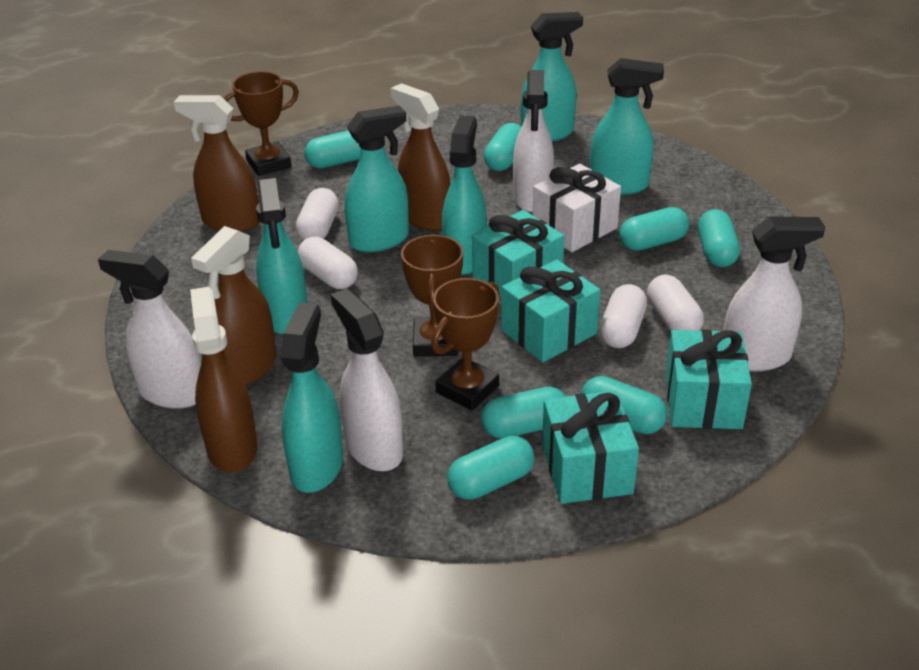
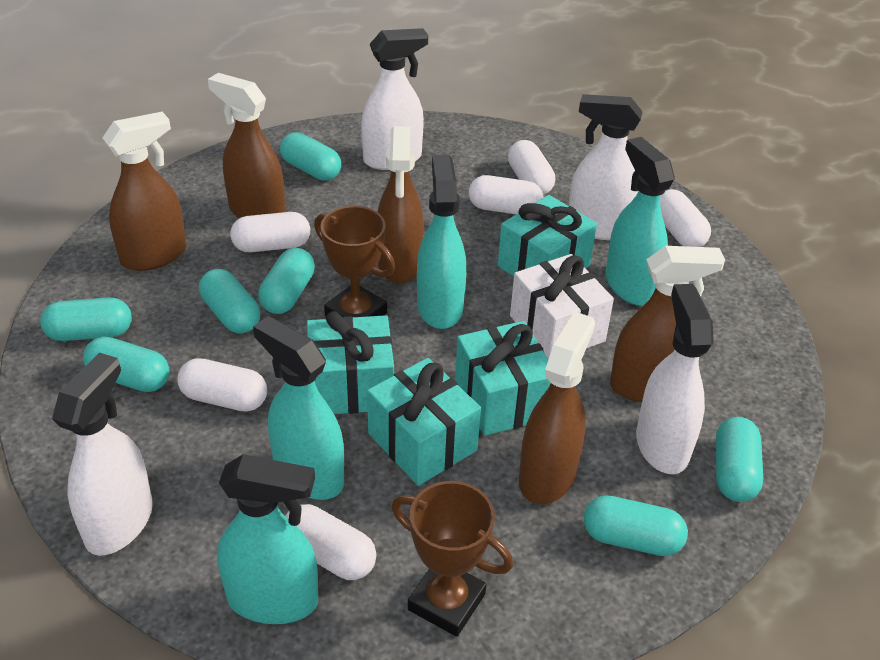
brown spray bottle: [174,95,259,232] [190,287,257,473] [191,226,276,385] [391,83,450,231] = 4 -> [102,112,186,271] [208,73,285,218] [378,126,424,283] [519,311,595,504] [610,246,725,402] = 5
brown trophy: [223,71,299,176] [401,234,463,357] [431,278,500,410] = 3 -> [314,206,395,317] [392,481,513,637] = 2
turquoise spray bottle: [256,178,307,335] [281,302,343,493] [345,106,409,252] [442,115,487,275] [521,12,583,142] [590,58,664,195] = 6 -> [217,454,318,624] [253,316,344,500] [417,155,466,329] [605,137,675,306] = 4
white capsule: [296,188,339,240] [298,237,358,289] [600,284,647,348] [647,274,704,331] = 4 -> [177,358,267,412] [230,212,310,252] [285,504,377,580] [469,175,543,214] [508,140,555,195] [660,189,711,247] = 6

